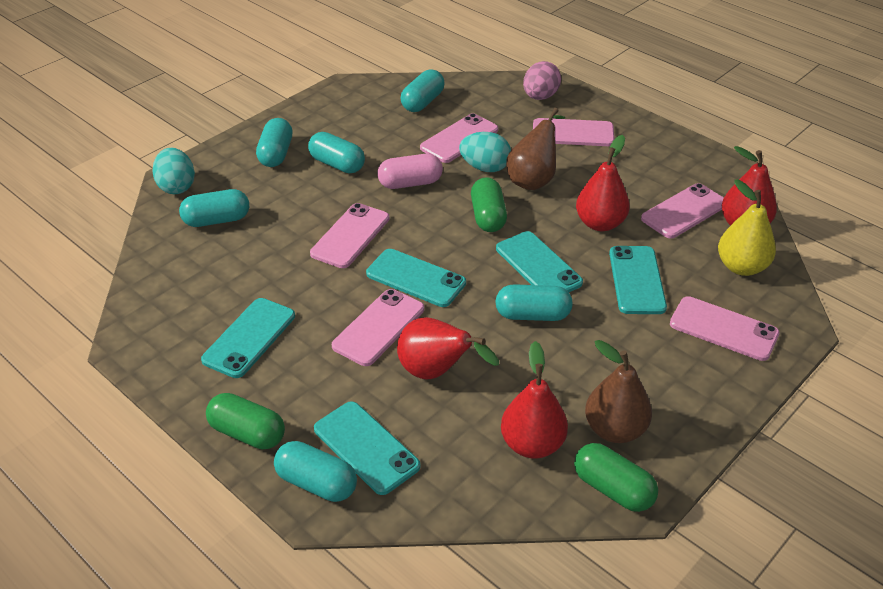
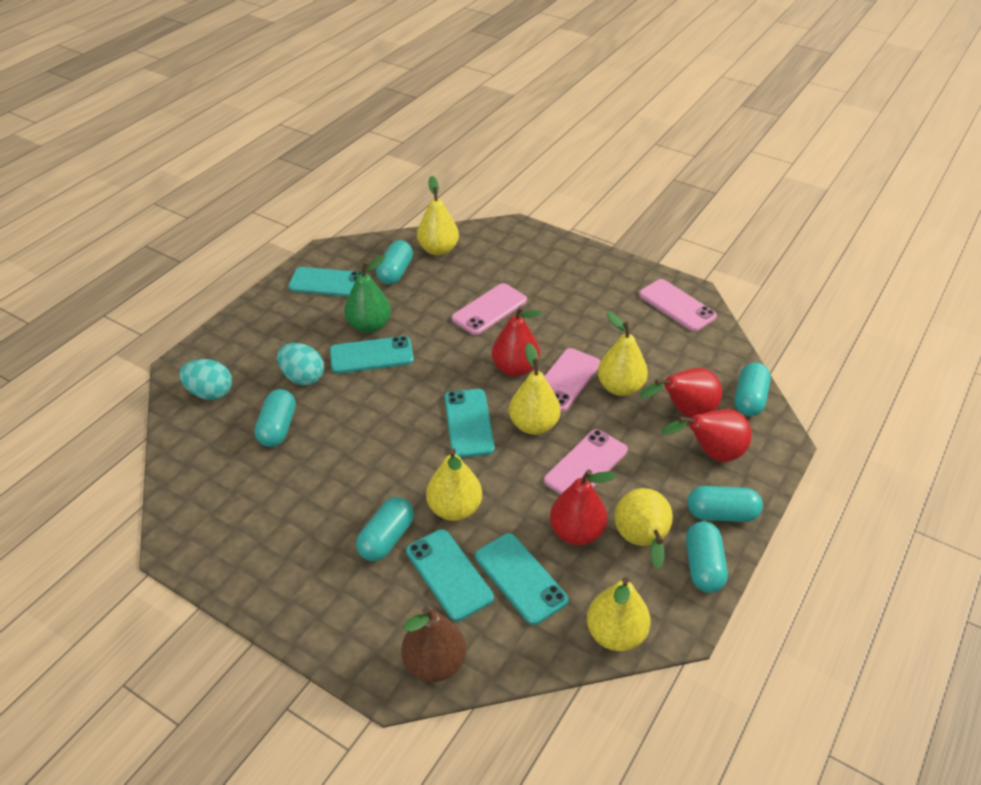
brown pear: [506,108,565,190] [585,340,652,443] = 2 -> [401,607,466,682] = 1
green capsule: [206,393,285,449] [471,177,507,232] [574,443,658,512] = 3 -> none = 0
green pear: none = 0 -> [344,255,391,333] = 1
pink capsule: [377,154,443,189] = 1 -> none = 0
pink egg: [523,61,561,100] = 1 -> none = 0
pink phone: [310,203,389,268] [332,289,424,366] [420,113,498,163] [533,118,614,146] [641,183,724,238] [670,296,780,361] = 6 -> [452,283,527,335] [544,348,601,412] [544,429,628,495] [639,279,717,331] = 4
yellow pear: [718,179,776,276] = 1 -> [417,176,459,256] [426,448,482,521] [509,343,561,435] [587,577,650,651] [598,312,648,396] [614,488,673,569] = 6

